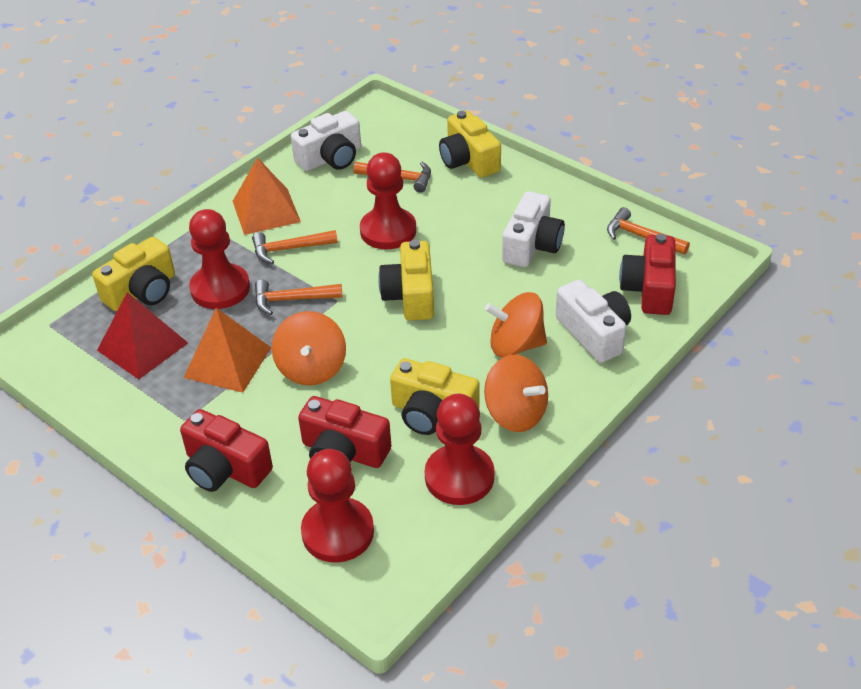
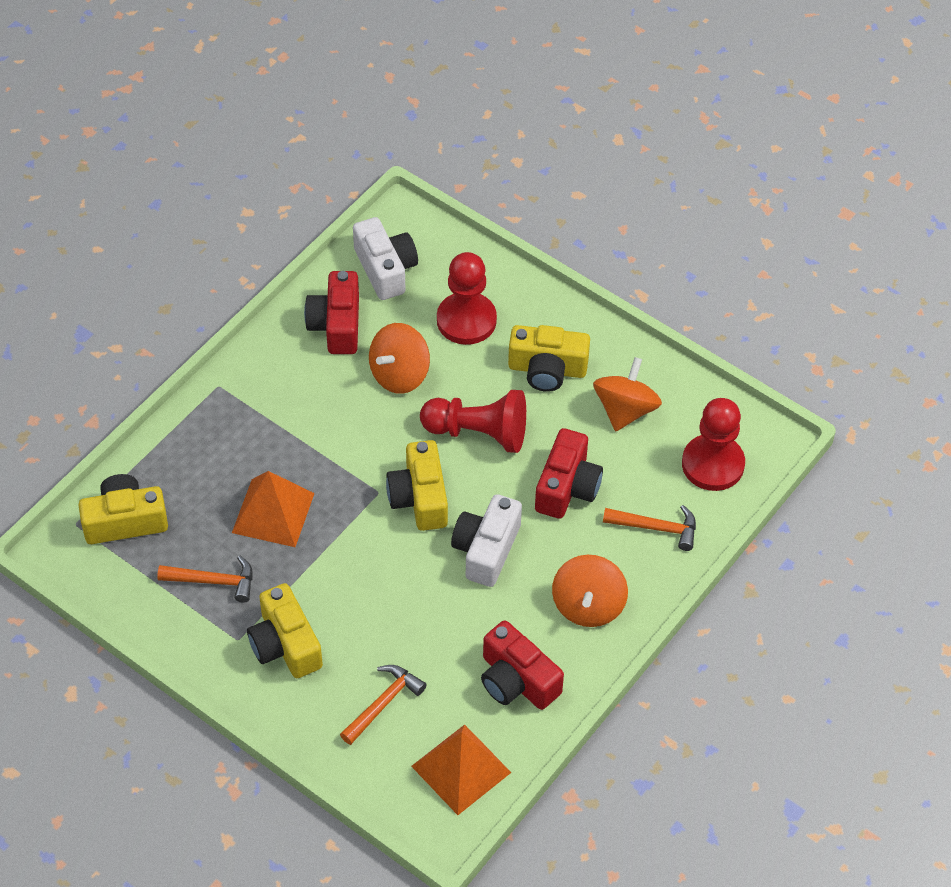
orange hammer: [252,230,338,264] [255,280,342,315] [353,162,431,193] [607,207,690,255] = 4 -> [157,555,253,603] [340,665,427,745] [603,505,696,551] = 3
red pawn: [189,209,250,309] [301,449,374,563] [360,153,416,249] [425,394,494,505] = 4 -> [420,390,526,453] [437,252,497,345] [682,398,745,491] = 3
red pyramid: [97,292,188,379] = 1 -> none = 0
white camera: [291,111,361,171] [502,191,565,267] [556,280,631,363] = 3 -> [353,217,418,300] [451,494,522,587] = 2

